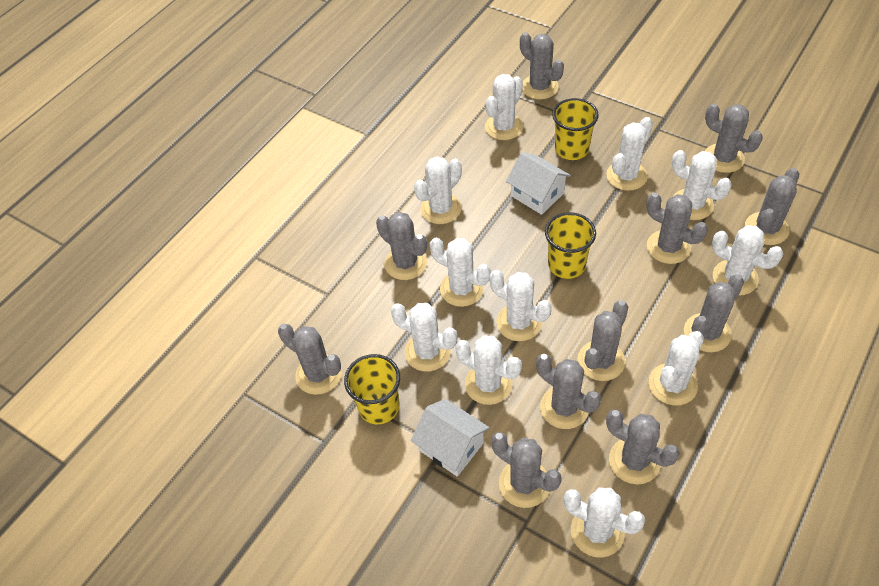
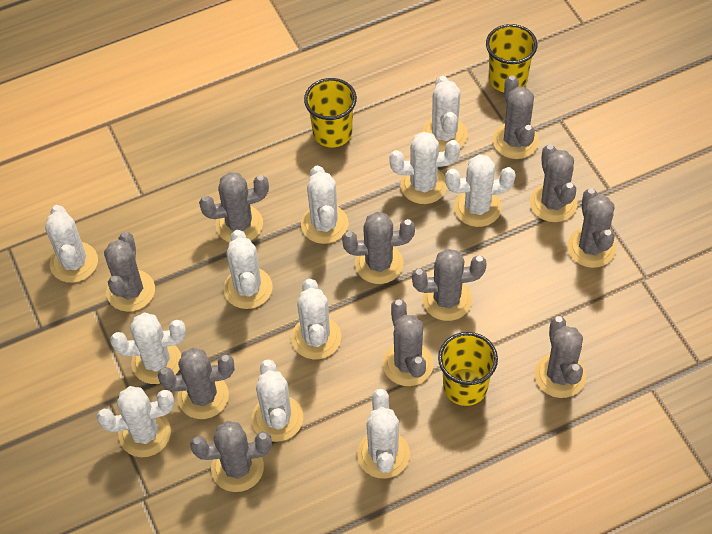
white house: [411,399,490,477] [506,152,571,215] = 2 -> none = 0

